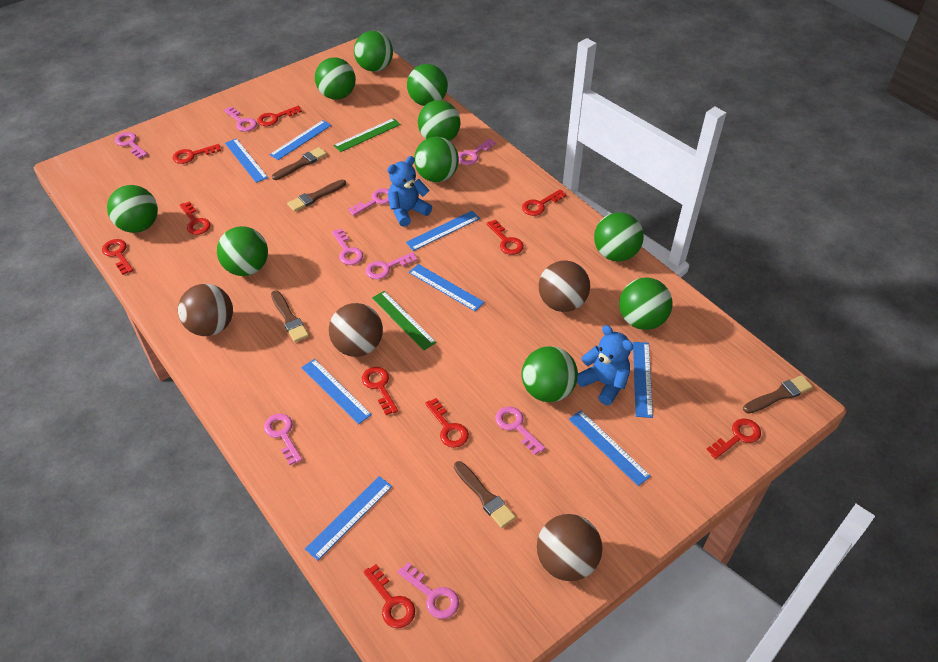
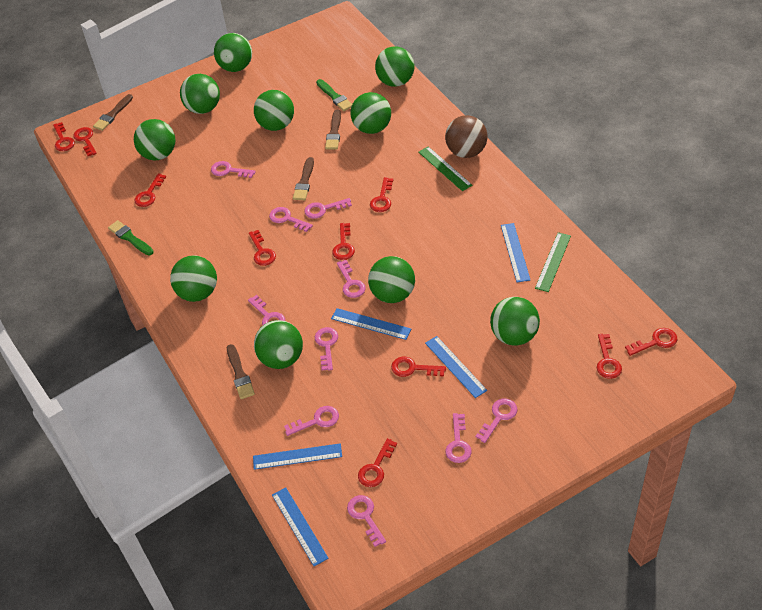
blue ruler: [225,138,268,183] [269,120,332,160] [301,359,372,424] [305,476,392,560] [406,211,480,251] [409,264,484,311] [569,410,651,486] [633,342,653,418] = 8 -> [253,443,342,470] [272,487,329,566] [331,308,411,340] [425,336,487,398] [501,223,530,282] = 5
blue teddy bear: [387,156,432,227] [577,325,633,405] = 2 -> none = 0
brown ball: [178,284,233,336] [329,303,383,357] [537,514,603,581] [539,261,590,312] = 4 -> [445,115,487,158] = 1
brown brush: [271,290,309,342] [272,147,327,180] [287,180,346,212] [454,461,516,528] [743,375,813,414] = 5 -> [93,94,133,131] [227,344,255,399] [293,157,314,200] [325,109,341,149] = 4
green brush: none = 0 -> [108,220,154,256] [316,79,352,111] = 2
pink key: [115,132,148,159] [224,106,257,131] [264,414,302,465] [332,229,363,265] [348,188,389,216] [365,252,417,279] [397,562,459,619] [458,139,496,165] [495,406,545,455] = 9 -> [211,161,256,178] [248,295,285,325] [269,207,313,232] [284,406,339,436] [304,198,352,219] [315,327,338,371] [337,260,366,298] [347,495,386,547] [445,413,472,463] [476,399,518,443] = 10

